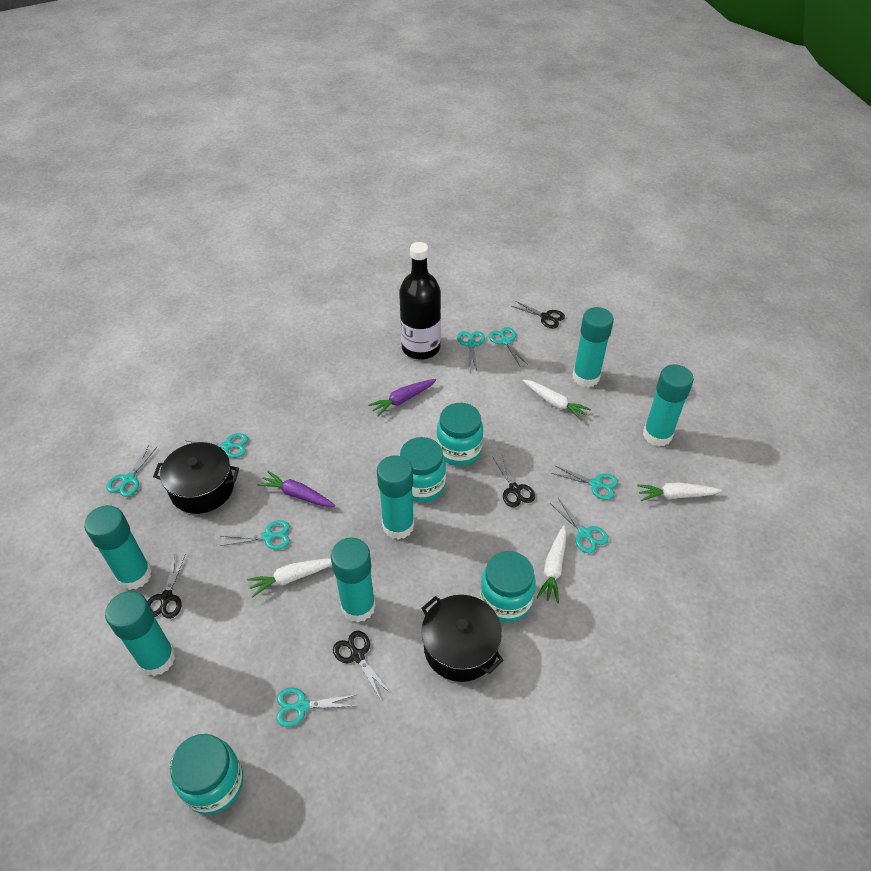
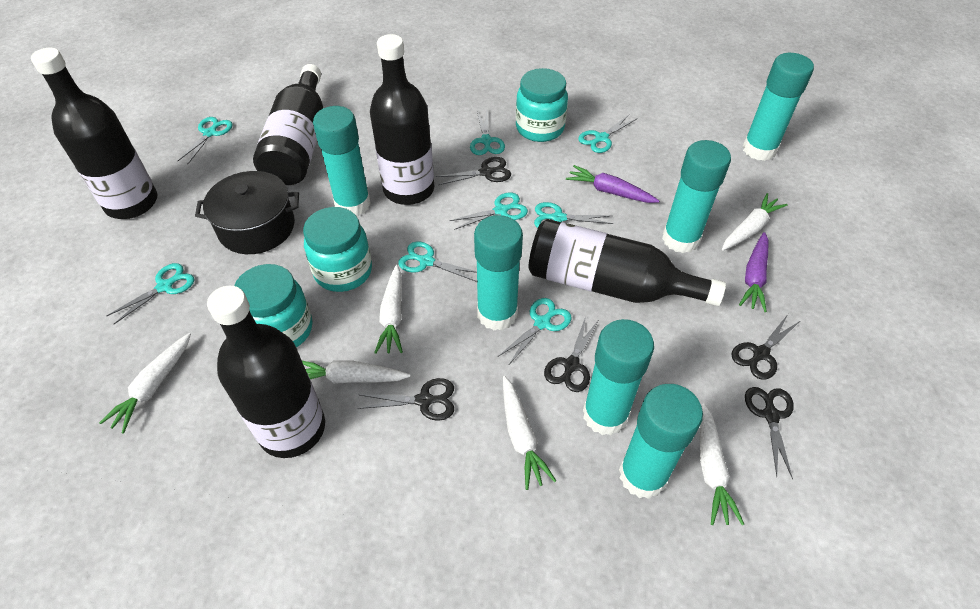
black bottle: [399,242,441,360] = 1 -> [31,48,157,219] [207,286,325,458] [253,64,323,185] [370,34,434,205] [529,219,726,306] = 5
black pot: [153,442,239,514] [421,595,504,682] = 2 -> [195,171,299,254] = 1
black scissors: [147,555,185,619] [333,631,392,700] [493,455,535,507] [512,301,565,328] = 4 -> [358,378,454,421] [436,157,511,185] [544,316,599,392] [731,314,800,380] [745,387,794,479] = 5
turquoise jar: [170,734,243,815] [400,437,446,502] [436,403,483,466] [480,551,536,623] = 4 -> [234,264,312,347] [303,207,372,292] [516,68,568,142] = 3
white carrot: [247,558,332,597] [523,380,591,421] [536,526,567,603] [637,482,722,501] = 4 -> [99,333,191,433] [302,360,411,384] [374,265,403,354] [503,376,556,490] [700,403,744,525] [722,193,788,250] = 6

